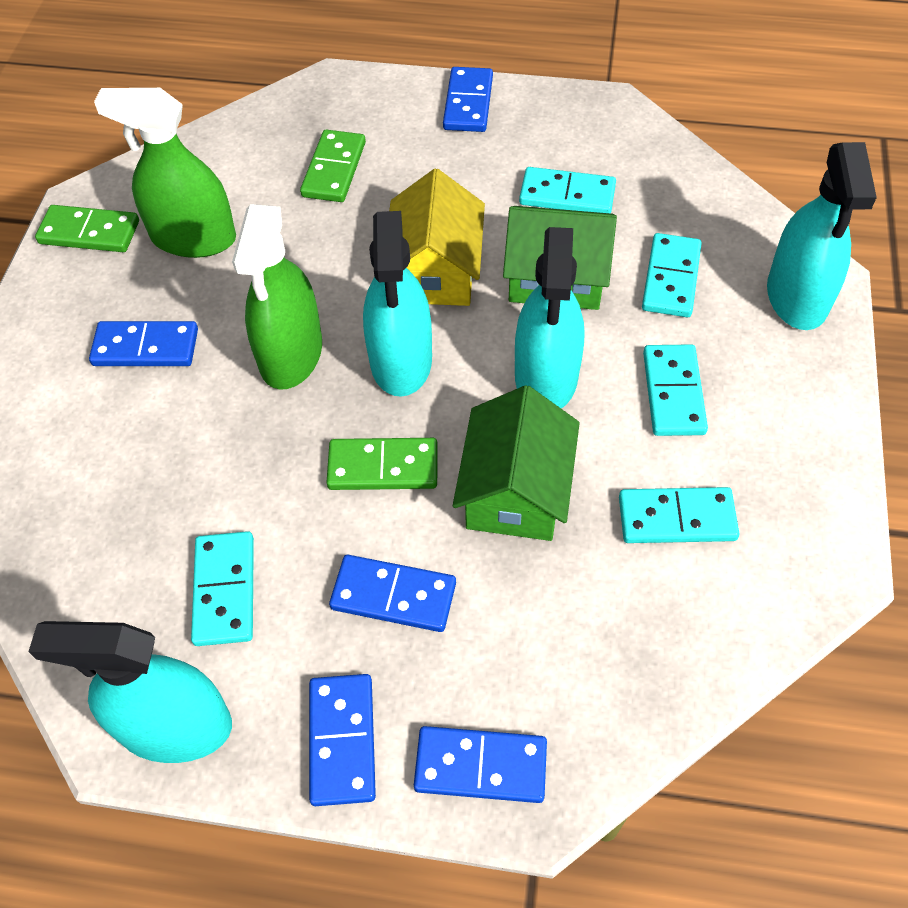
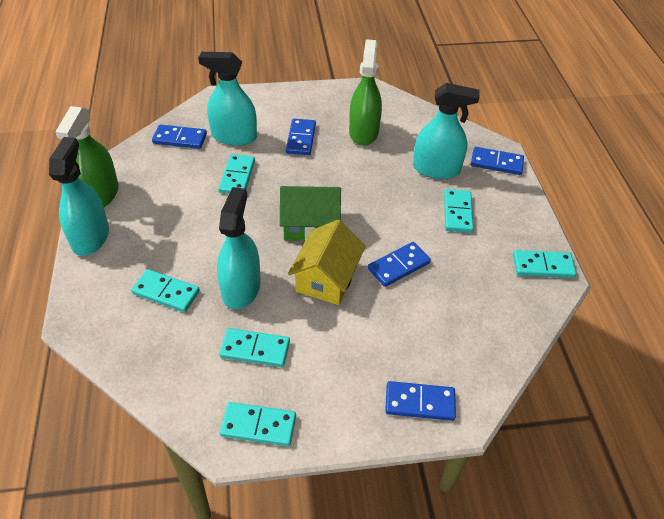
green domino: [35,205,139,252] [300,130,366,202] [326,438,438,490] = 3 -> none = 0
green house: [453,385,580,541] [503,206,617,310] = 2 -> [280,186,341,241] = 1
turquoise domino: [191,531,254,646] [519,167,616,213] [619,487,739,543] [642,233,702,317] [643,344,708,436] = 5 -> [131,269,200,312] [218,154,255,194] [219,328,290,367] [220,402,296,446] [444,189,474,233] [513,250,576,278] = 6

